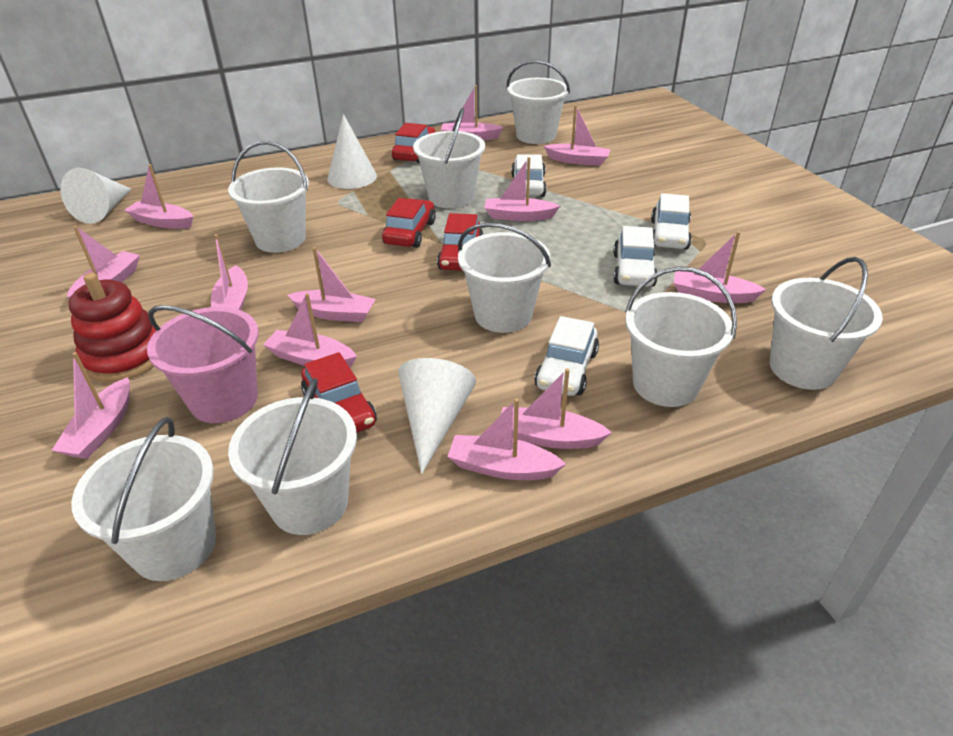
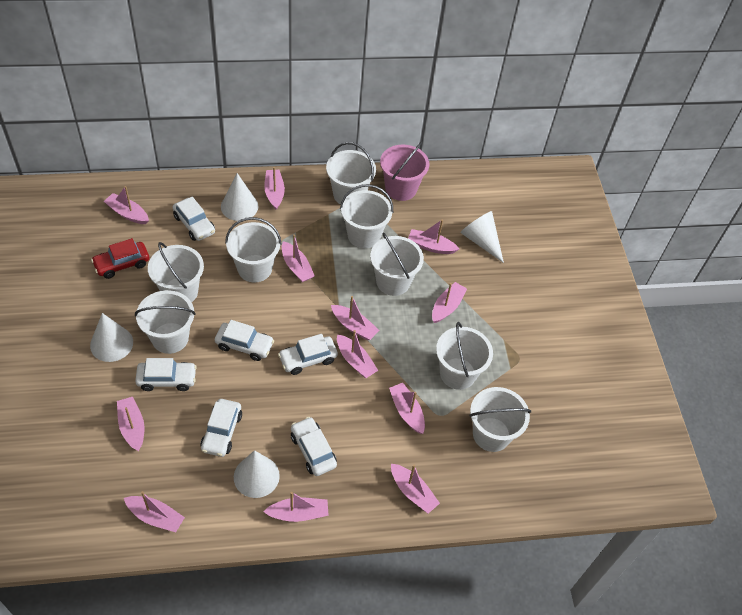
red car: [301,352,377,433] [382,198,436,248] [392,123,435,163] [437,213,484,271] = 4 -> [91,238,149,279] = 1
red stacking toy: [69,272,156,382] = 1 -> none = 0
white car: [511,154,546,197] [534,316,599,396] [613,226,658,287] [651,193,692,250] = 4 -> [135,358,197,391] [173,197,215,241] [200,399,242,457] [215,320,274,361] [278,334,338,375] [291,417,337,476] = 6
white cone: [60,168,131,224] [327,114,377,189] [398,358,476,474] = 3 -> [90,313,133,362] [221,173,258,221] [234,450,280,498] [460,211,504,263] = 4

